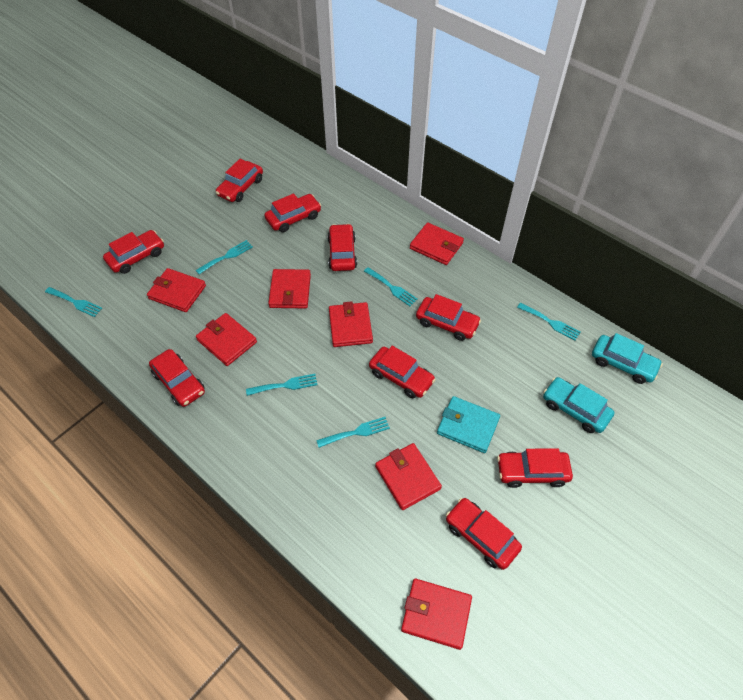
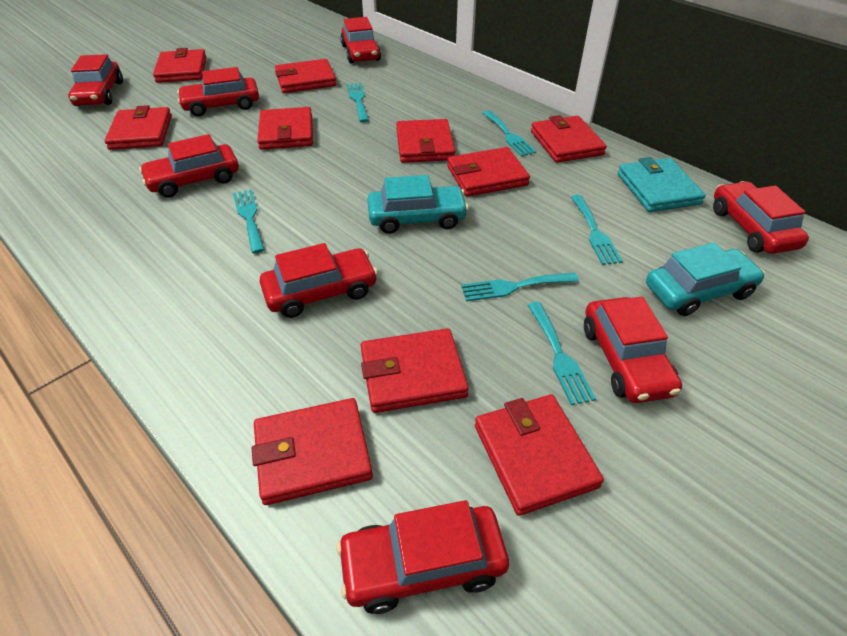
red car: [103,230,164,274] [149,349,205,407] [216,159,263,202] [265,193,321,233] [327,224,357,271] [369,346,436,398] [416,294,481,341] [446,498,522,570] [497,448,573,488] = 9 -> [68,54,123,106] [139,134,239,198] [177,67,259,116] [259,243,378,318] [336,500,509,614] [340,17,381,63] [584,297,682,403] [713,181,809,254] = 8
red wallet: [147,268,206,312] [196,313,257,366] [268,269,311,308] [329,301,373,347] [375,443,442,510] [401,579,472,650] [410,223,464,265] = 7 -> [105,105,172,150] [153,48,206,83] [252,398,373,505] [257,107,313,150] [275,59,337,93] [361,328,469,413] [396,119,455,163] [447,147,530,197] [475,394,604,516] [531,115,607,163] = 10

